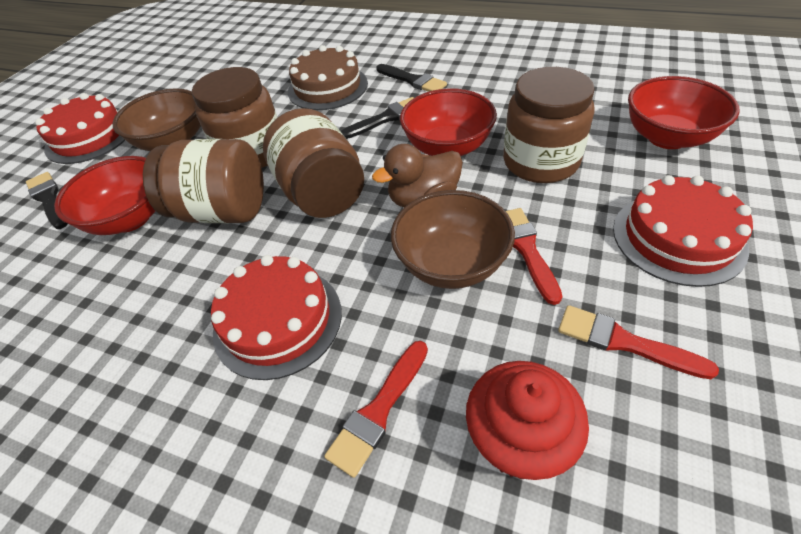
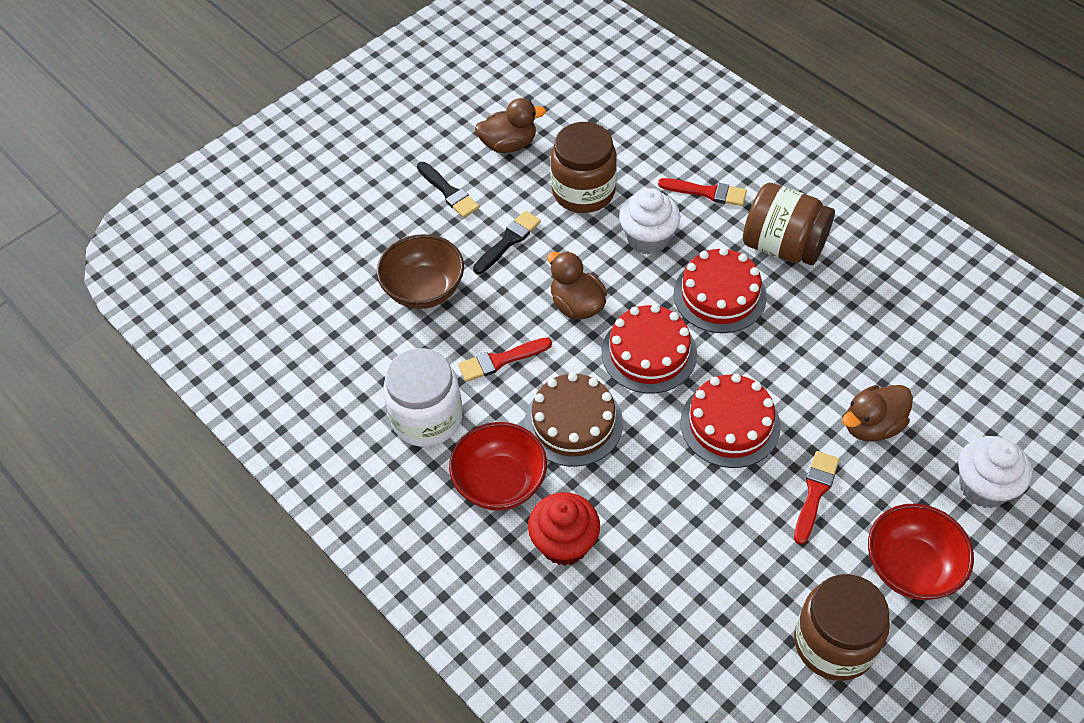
black brush: [26,172,68,229] [340,97,413,139] [376,64,447,92] = 3 -> [417,162,479,218] [473,211,541,274] = 2
brown bowl: [113,89,201,151] [391,190,515,289] = 2 -> [377,234,464,309] = 1
brown duck: [372,144,463,207] = 1 -> [475,98,546,153] [547,251,607,319] [842,385,913,442] = 3
brown jar: [143,139,264,223] [192,67,278,168] [263,108,364,218] [503,67,595,183] = 4 -> [551,122,617,213] [743,183,835,265] [794,574,890,681] = 3
red bowl: [54,156,155,235] [400,88,497,156] [628,76,740,149] = 3 -> [449,422,547,511] [868,504,974,600] = 2
white cupcake: none = 0 -> [619,188,680,255] [958,436,1032,508] = 2
white jar: none = 0 -> [383,348,463,447] = 1

